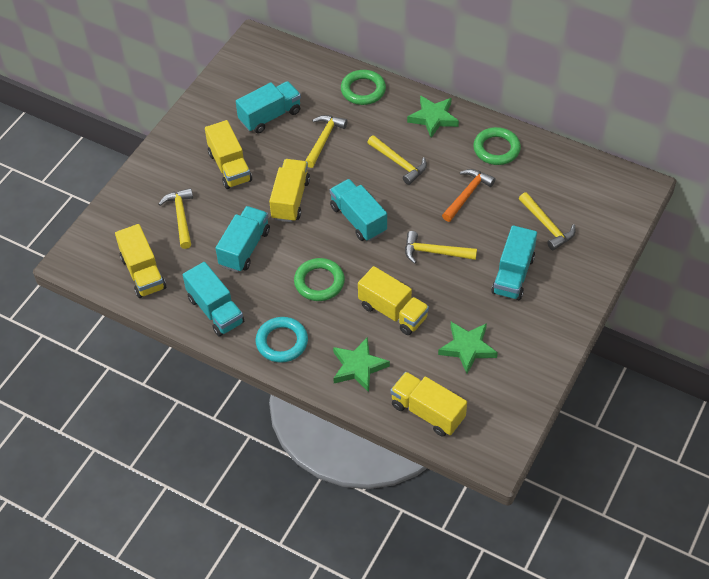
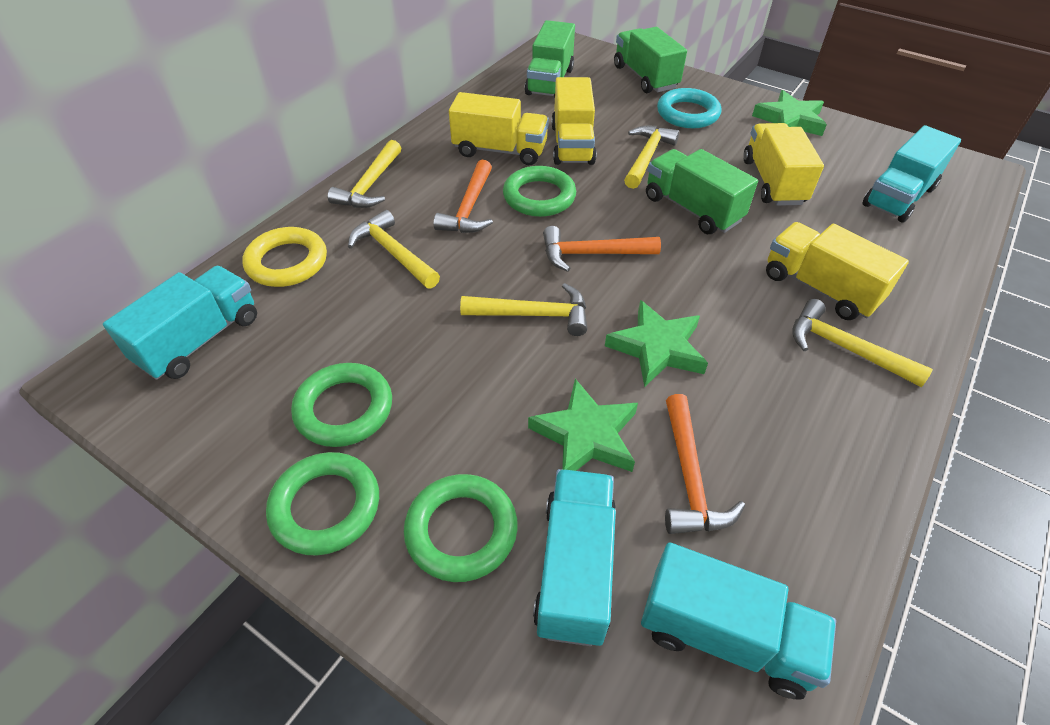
green ring: [294,258,345,301] [341,70,386,105] [473,127,521,165] = 3 -> [266,452,379,556] [291,363,392,447] [404,474,518,582] [503,166,576,217] = 4
green truck: none = 0 -> [525,20,575,96] [614,27,687,93] [646,149,758,234] = 3
orange hammer: [442,169,496,222] = 1 -> [434,159,493,233] [543,226,661,272] [665,394,745,534] = 3
turquoise truck: [183,262,244,336] [215,206,270,272] [236,81,301,133] [330,179,387,241] [491,225,537,300] = 5 -> [103,266,257,380] [533,469,616,646] [641,542,836,700] [862,125,961,223] = 4
yellow ring: none = 0 -> [242,227,327,287] = 1
yellow truck: [115,224,166,298] [205,120,252,189] [269,159,310,222] [358,266,429,335] [390,372,467,437] = 5 -> [449,92,549,165] [551,77,597,165] [743,123,824,206] [766,222,909,320] = 4

